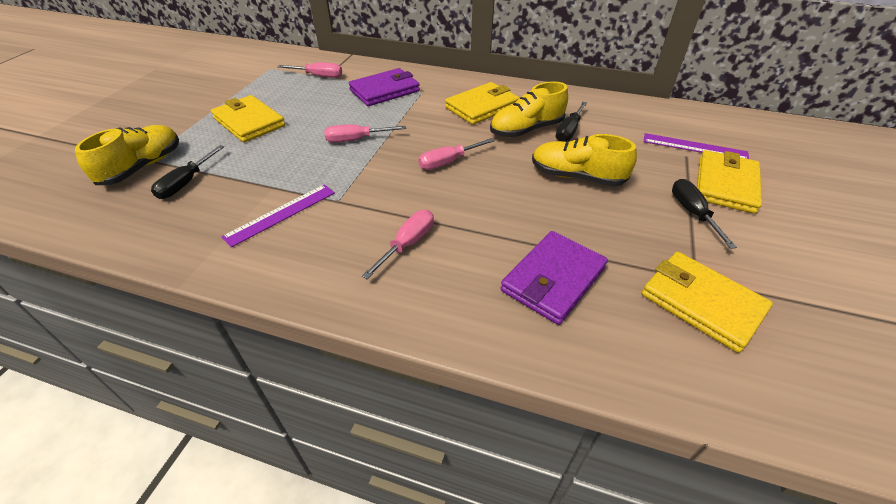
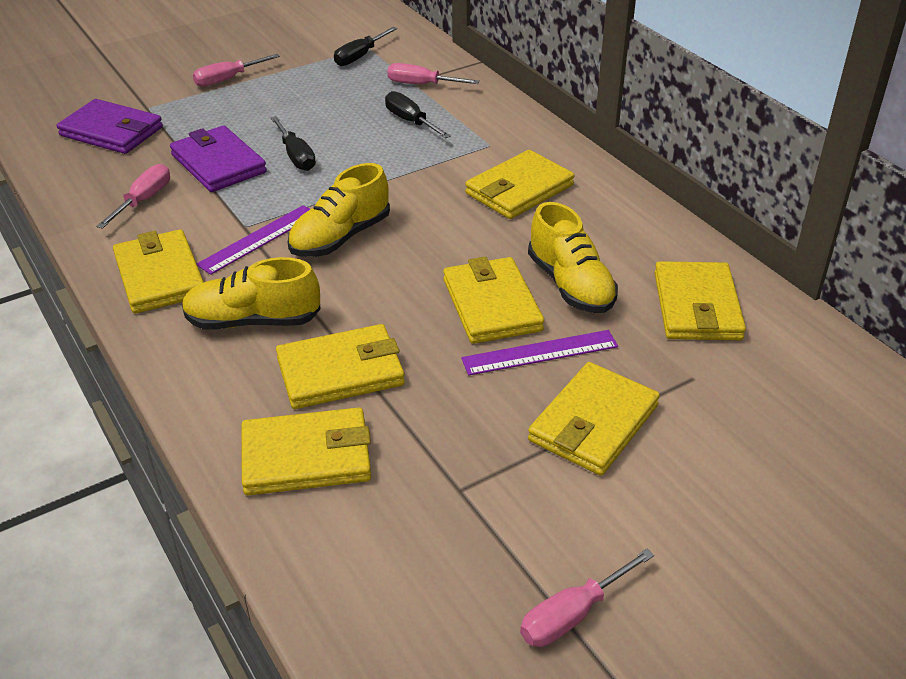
yellow wallet: [211,95,285,142] [445,82,520,125] [642,252,773,353] [697,150,762,214] = 4 -> [113,229,204,314] [241,407,371,495] [276,324,405,409] [443,257,544,344] [465,150,574,219] [528,362,660,476] [654,261,746,340] = 7

